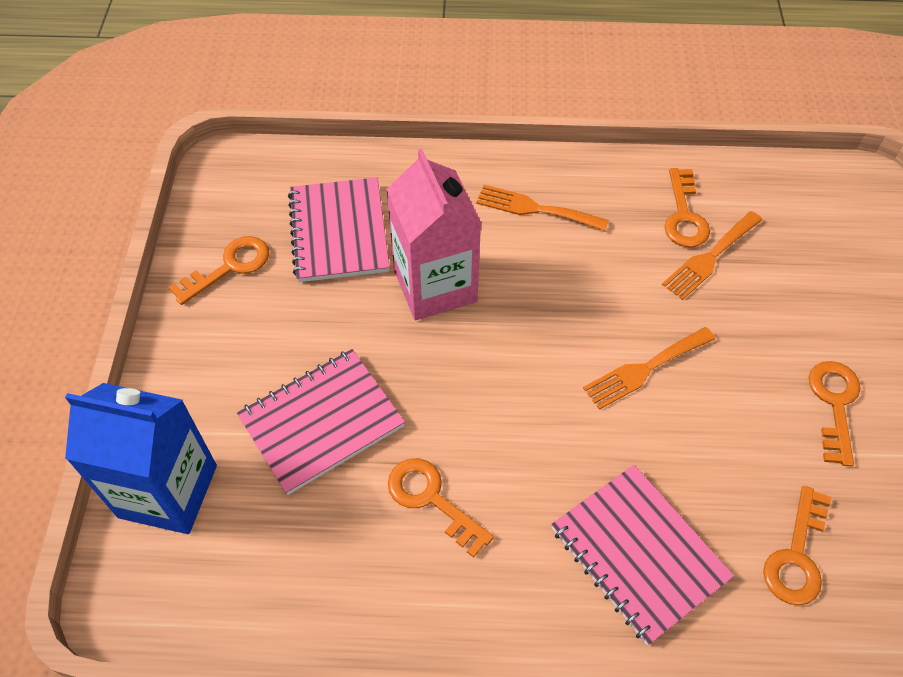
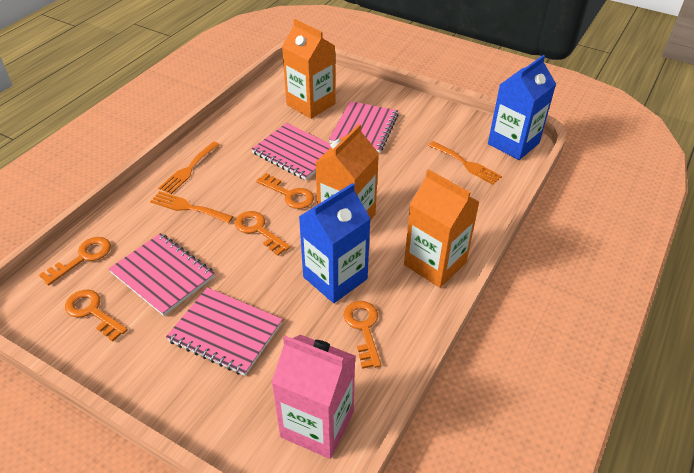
blue carton: [65,383,217,534] = 1 -> [299,183,371,303] [488,55,556,160] = 2
orange carton: none = 0 -> [282,19,335,119] [316,124,379,220] [404,169,479,288] = 3
pink notebook: [237,349,405,495] [288,177,390,282] [551,465,734,645] = 3 -> [109,233,215,316] [166,287,283,376] [251,123,331,180] [329,101,398,153] = 4

